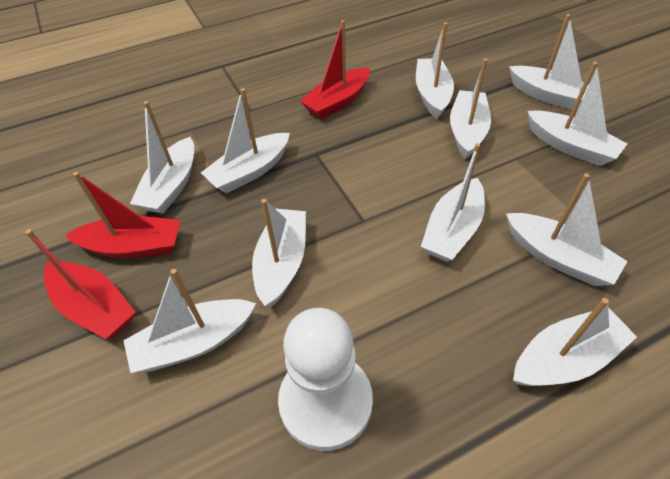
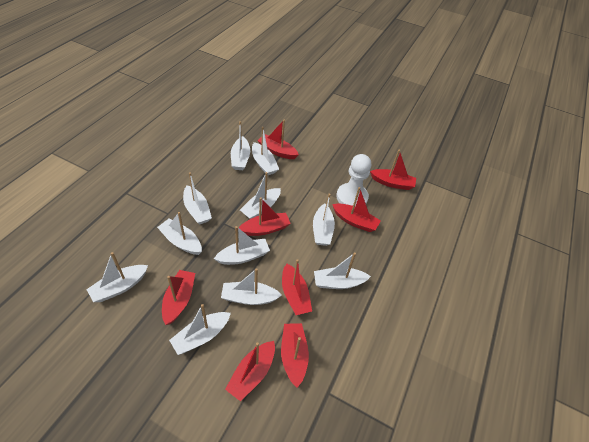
red boat: [25,229,135,339] [65,172,181,258] [300,20,370,119] = 3 -> [162,270,195,325] [225,341,275,402] [239,197,291,236] [257,120,299,159] [281,323,309,388] [282,259,312,315] [332,187,381,232] [370,150,416,190] = 8

